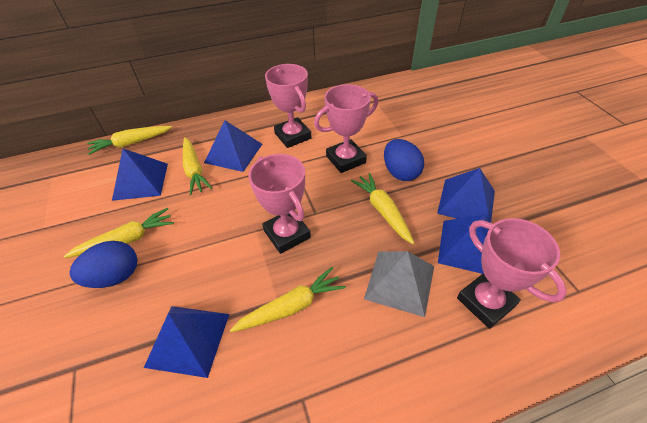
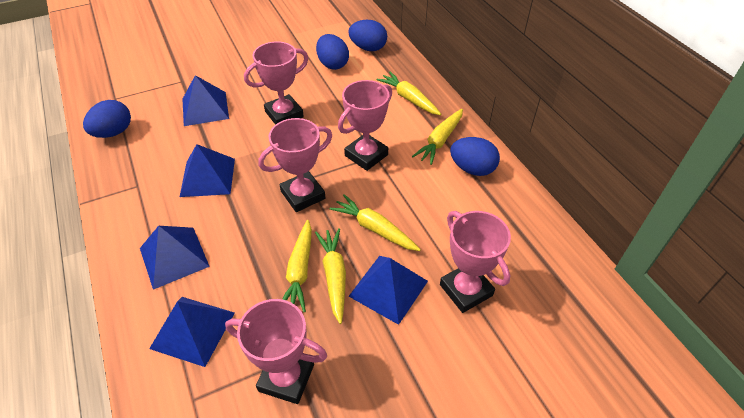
blue egg: [69,241,138,288] [384,139,424,181] = 2 -> [83,100,131,138] [316,34,349,70] [348,20,387,51] [450,137,500,176] = 4
grey pyramid: [364,251,434,317] = 1 -> none = 0
pink trophy: [248,154,311,254] [265,64,312,148] [314,84,378,173] [457,218,567,329] = 4 -> [225,299,327,404] [244,42,308,125] [258,118,332,212] [338,80,392,171] [440,211,511,313] = 5

